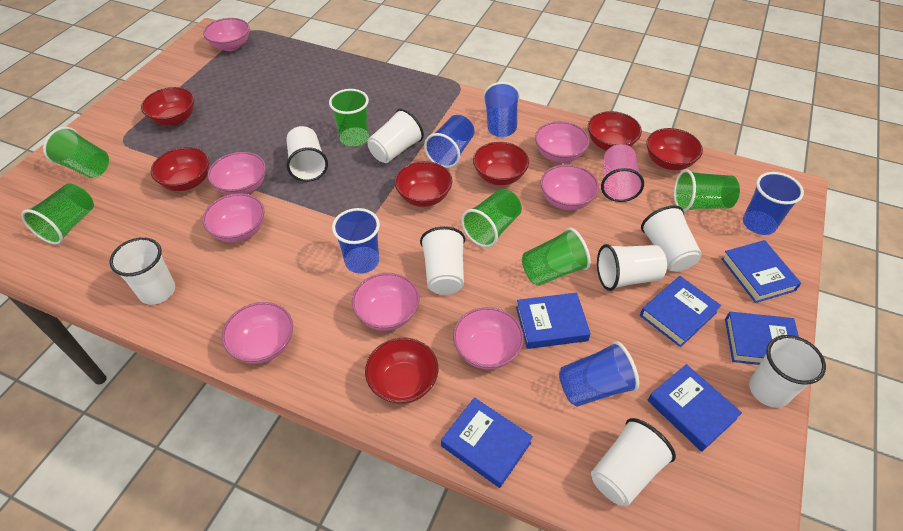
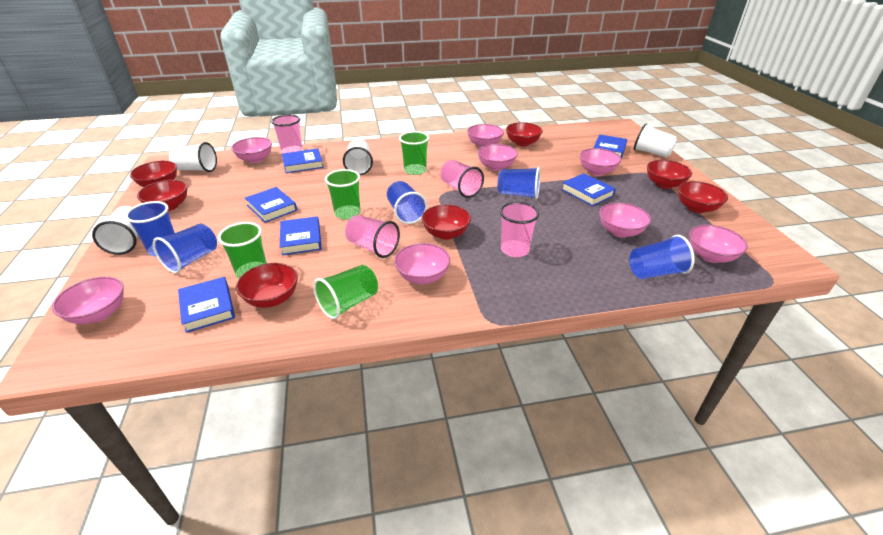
green cup: [21,183,94,245] [43,127,109,178] [329,89,369,146] [461,189,522,248] [522,228,591,286] [674,169,740,212] = 6 -> [218,222,266,279] [313,265,378,319] [325,169,361,220] [399,131,429,175] = 4
pink cup: [601,144,644,202] = 1 -> [271,114,303,153] [345,215,400,258] [440,160,484,198] [500,202,539,257] = 4
white cup: [109,237,175,305] [286,126,328,182] [367,109,424,163] [420,226,465,295] [591,418,676,506] [597,244,667,291] [641,205,702,272] [749,335,826,408] = 8 -> [92,206,138,255] [169,142,217,172] [343,139,373,175] [634,124,677,158] = 4

